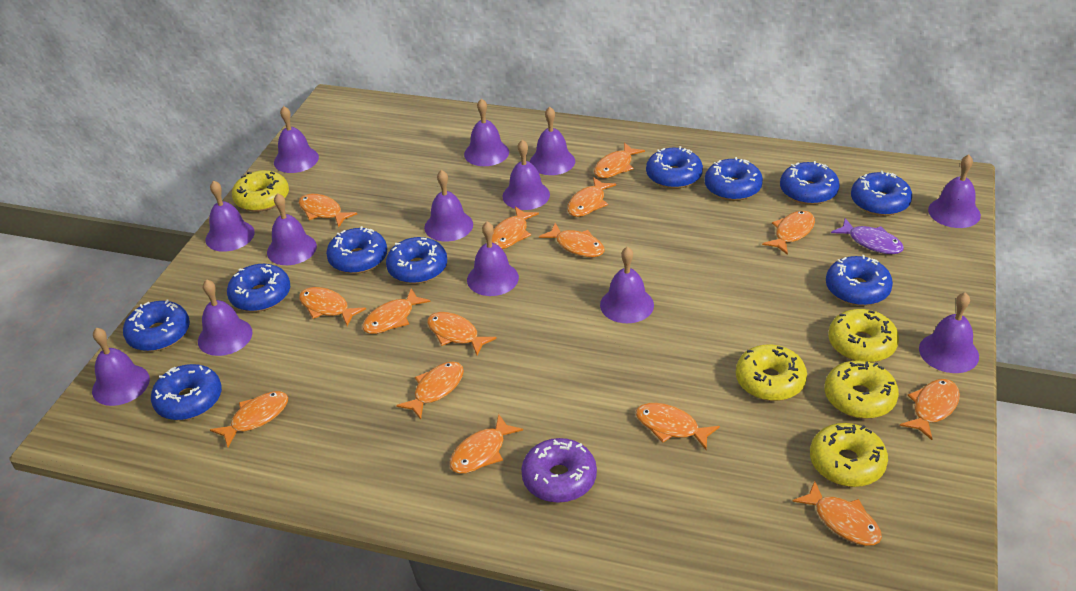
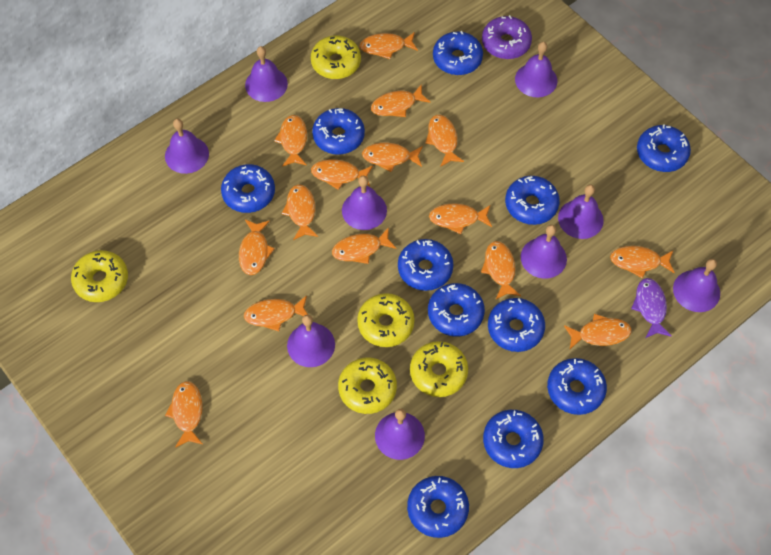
blue donut: [123,300,190,351] [151,364,222,420] [227,264,290,312] [326,226,387,274] [386,237,447,284] [646,146,703,189] [704,157,763,201] [780,161,840,205] [826,255,893,306] [851,171,912,216] = 10 -> [221,164,275,213] [312,108,365,155] [398,239,453,291] [407,476,469,538] [428,283,485,337] [433,31,483,75] [483,410,544,468] [488,298,545,352] [505,176,560,225] [547,358,607,415] [637,124,691,172] = 11
purple bell: [92,328,150,406] [198,279,253,356] [205,180,255,252] [267,193,317,265] [274,106,319,173] [424,170,473,242] [464,99,509,166] [467,221,519,296] [502,140,550,210] [530,107,575,175] [600,247,654,323] [919,292,979,373] [928,154,981,228] = 13 -> [165,119,209,174] [245,46,288,102] [287,315,335,367] [342,176,387,230] [375,409,425,460] [515,42,557,97] [521,225,567,279] [558,185,604,239] [673,259,720,312] = 9

